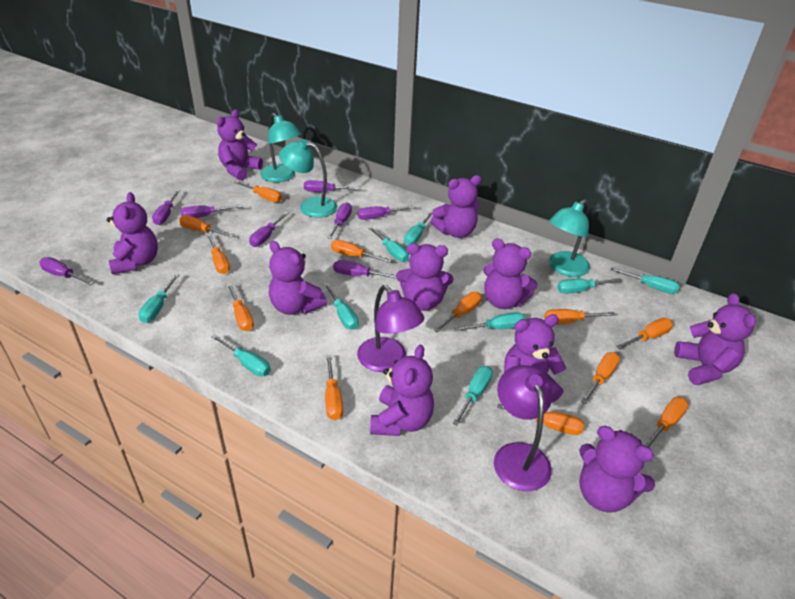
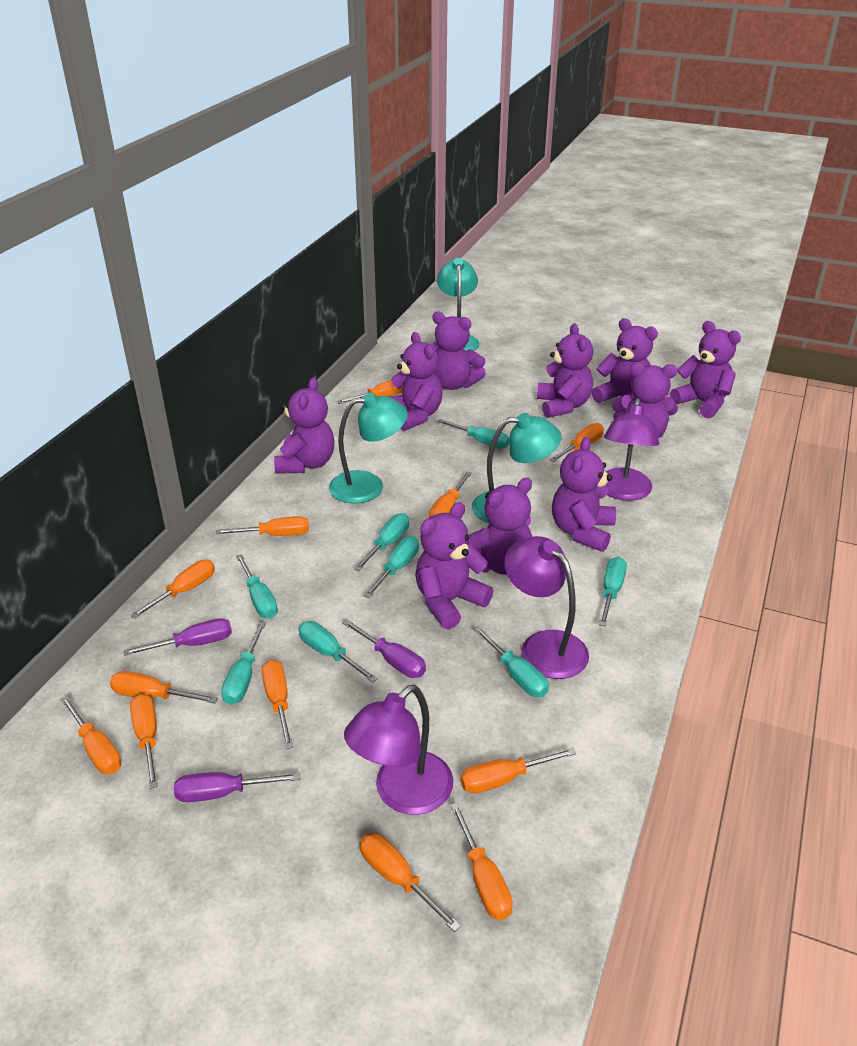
purple lamp: [357,285,424,372] [494,365,553,491] = 2 -> [344,685,453,815] [504,536,589,679] [604,398,659,501] = 3
purple screwdriver: [40,257,94,285] [152,190,180,225] [180,205,243,218] [249,212,288,247] [304,180,361,192] [328,202,352,239] [333,260,397,279] [358,205,416,220] = 8 -> [123,618,232,656] [174,772,300,802] [342,620,426,678] = 3
turquoise screwdriver: [138,274,179,323] [212,334,271,376] [324,283,359,330] [369,227,409,262] [404,211,433,245] [452,366,493,426] [454,312,526,331] [557,278,622,294] [610,267,680,294] = 9 -> [221,622,266,705] [236,554,278,619] [299,621,378,683] [354,513,409,571] [364,536,419,598] [437,419,509,449] [474,626,549,697] [599,557,627,626] = 8

